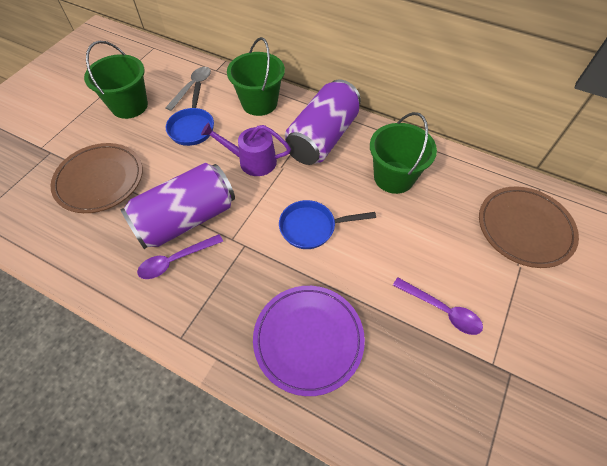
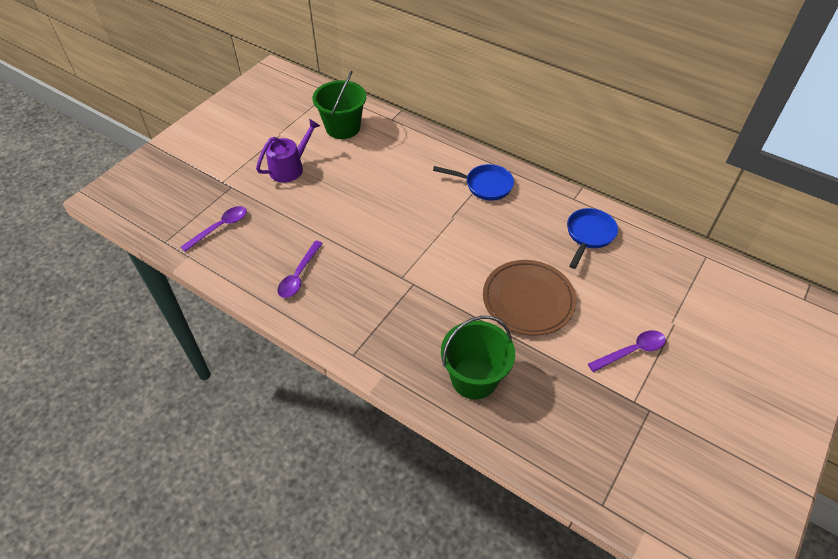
brown plate: [51,143,143,213] [479,187,579,268] = 2 -> [483,260,576,336] = 1
green bucket: [84,41,148,119] [227,37,285,116] [370,112,437,194] = 3 -> [313,71,366,139] [441,316,515,399] = 2
grey spoon: [165,67,211,111] = 1 -> none = 0
purple can: [120,163,235,249] [285,80,361,165] = 2 -> none = 0
purple plate: [253,286,365,396] = 1 -> none = 0
purple spoon: [137,234,223,279] [393,277,483,335] = 2 -> [180,206,247,252] [277,241,323,298] [588,330,666,372] = 3

